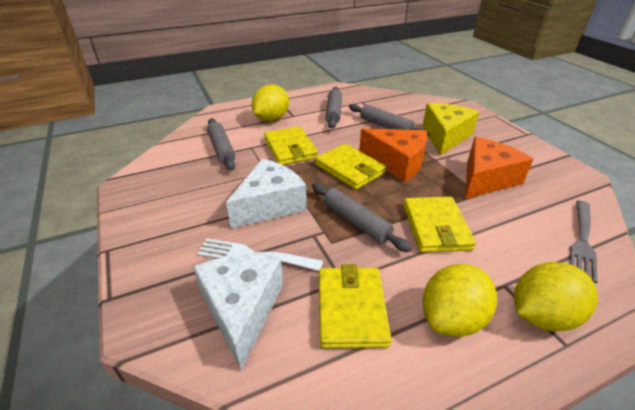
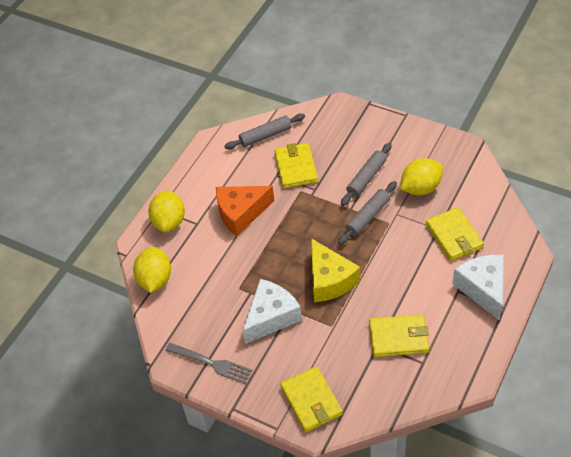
grey rolling pin: [207,118,235,171] [312,183,411,252] [325,87,342,129] [349,104,429,136] = 4 -> [225,114,305,149] [338,181,397,245] [341,143,392,206] = 3
orange cheese: [359,128,428,182] [465,137,533,199] = 2 -> [216,186,274,236] = 1
white fork: [197,239,323,271] = 1 -> none = 0

